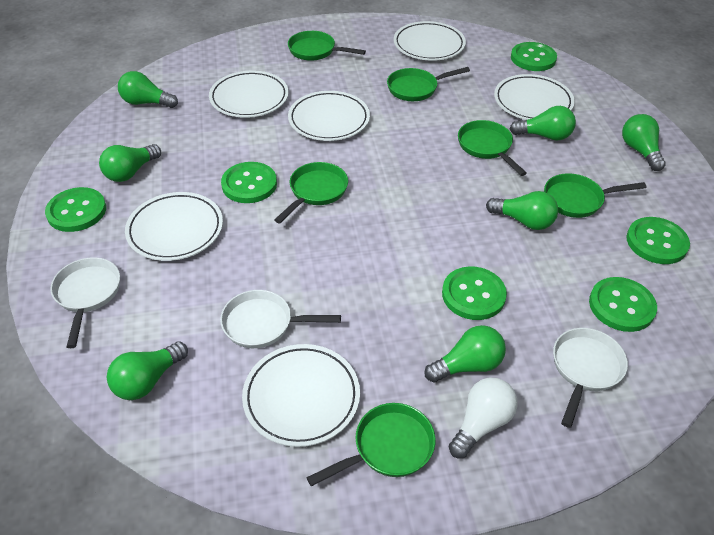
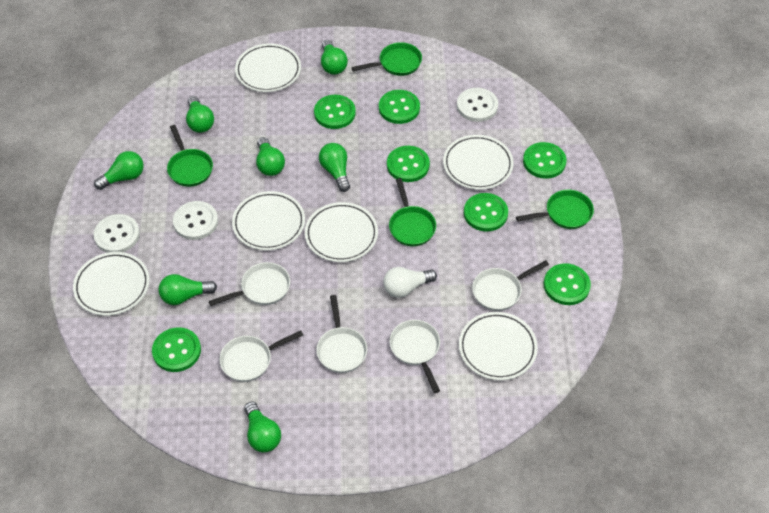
green button: [45,187,106,232] [221,162,277,203] [442,266,507,320] [511,42,557,71] [589,277,657,332] [626,217,690,264] = 6 -> [152,327,201,372] [314,95,356,129] [379,90,420,124] [387,146,430,182] [464,193,508,232] [523,142,567,179] [544,263,591,305] = 7
green pan: [274,162,348,223] [288,31,366,61] [306,403,435,486] [387,67,470,101] [458,120,527,176] [544,173,646,218] = 6 -> [167,125,213,187] [351,42,422,76] [389,178,436,246] [516,190,594,229] = 4
white button: none = 0 -> [94,214,140,253] [173,201,218,240] [457,88,498,122] = 3
white pan: [50,257,120,348] [220,290,341,348] [553,328,628,428] = 3 -> [209,262,290,306] [219,331,303,382] [316,295,367,373] [389,320,440,393] [472,260,549,311] = 5

